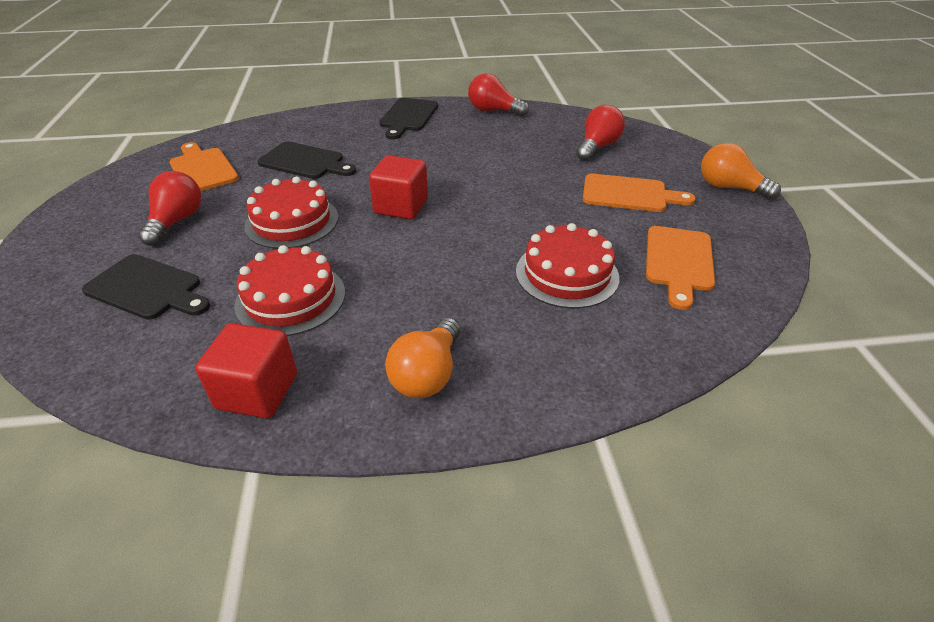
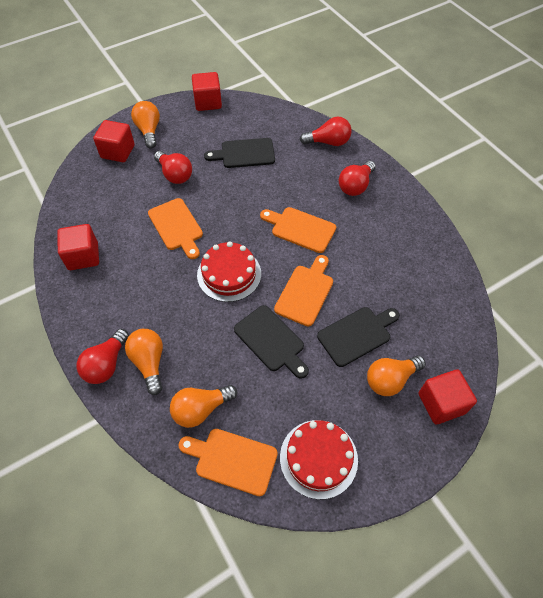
orange cutting board: [169,142,239,191] [583,174,696,212] [646,226,715,310] = 3 -> [148,198,203,259] [178,429,278,496] [260,207,336,253] [274,255,333,326] = 4
orange light bulb: [385,318,461,398] [701,143,781,200] = 2 -> [125,329,163,395] [131,101,160,148] [170,385,237,428] [367,356,426,396] = 4
red cake: [235,245,345,336] [244,177,338,249] [516,223,619,309] = 3 -> [197,241,261,302] [280,420,358,499] = 2
red cube: [195,323,297,418] [369,155,428,220] = 2 -> [57,224,99,270] [93,120,135,162] [192,72,222,111] [419,369,477,424] = 4
red light bulb: [139,171,202,246] [468,73,529,117] [576,105,625,161] = 3 -> [76,329,129,384] [154,151,192,184] [300,116,352,146] [339,161,376,196] = 4

